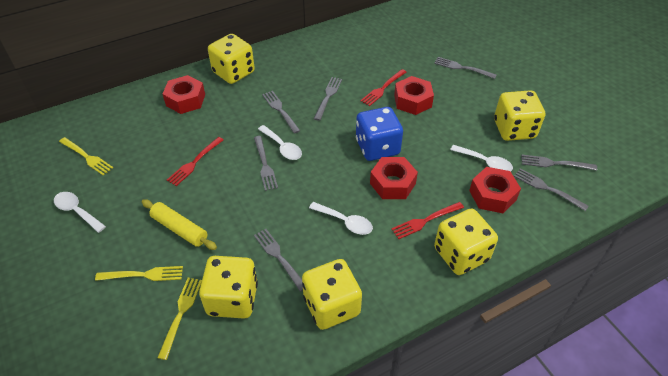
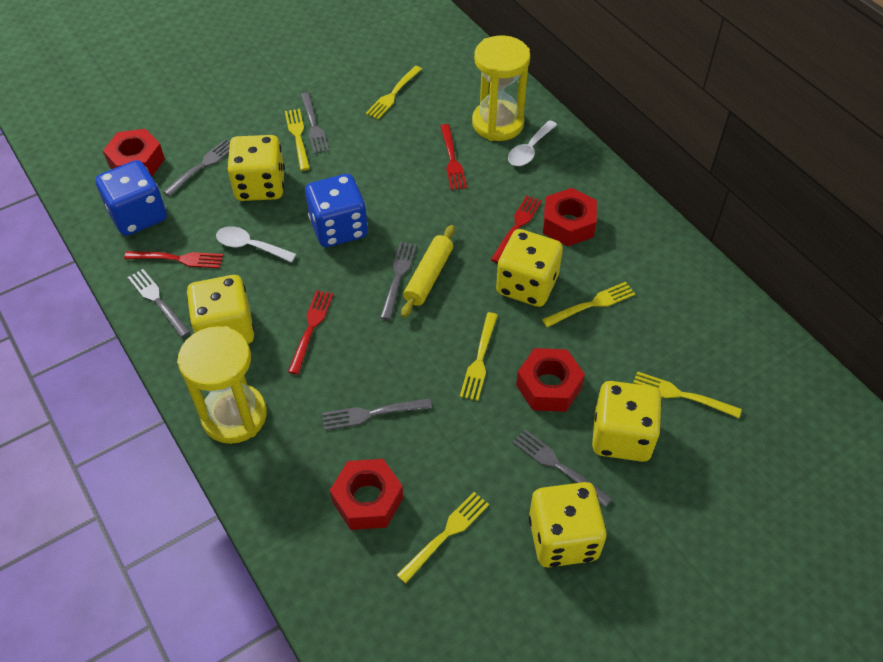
blue dice: [356,107,403,161] = 1 -> [95,160,167,236] [305,174,368,247] = 2
grey fork: [254,136,278,191] [254,229,303,292] [262,91,300,134] [314,77,342,121] [434,57,497,79] [514,168,589,211] [521,155,597,171] = 7 -> [128,269,190,338] [163,139,230,196] [301,92,329,154] [322,398,432,430] [380,242,417,320] [512,430,612,507] = 6
red fork: [167,137,224,186] [361,69,406,106] [392,202,464,239] = 3 -> [124,251,223,268] [288,290,333,374] [440,124,467,190] [491,196,542,263] = 4
white spoon: [54,192,106,233] [258,125,302,160] [309,202,373,235] [450,145,513,171] = 4 -> [216,226,296,263] [508,120,557,166] = 2
yellow fork: [59,137,113,175] [95,266,183,281] [157,278,202,360] = 3 -> [285,109,310,171] [366,66,422,119] [397,492,489,584] [460,312,498,401] [542,282,635,328] [633,371,742,418] = 6
yellow hourglass: none = 0 -> [177,326,267,444] [472,35,530,141] = 2

